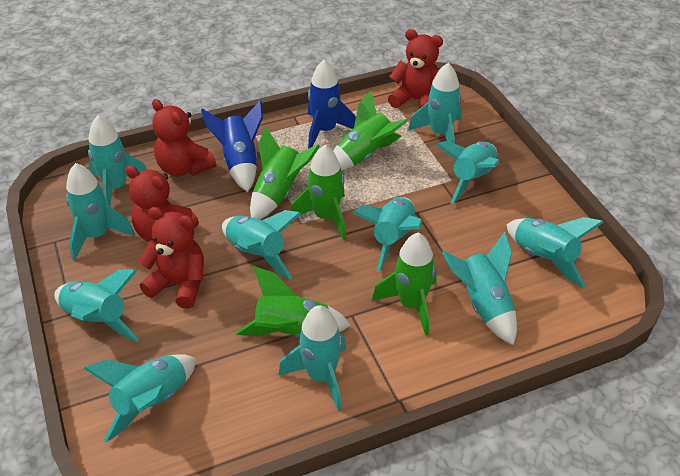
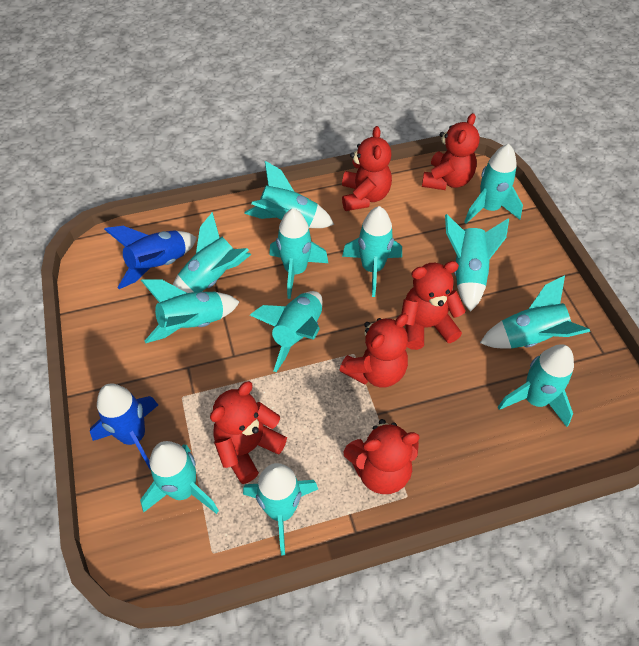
green rocket: [236,266,351,338] [250,126,320,219] [291,145,346,240] [333,90,408,171] [372,233,436,336] = 5 -> none = 0
red teddy bear: [125,165,199,242] [138,207,204,309] [152,99,216,176] [388,29,443,109] = 4 -> [210,381,287,484] [340,314,408,388] [342,126,392,211] [343,419,420,494] [401,261,466,350] [422,113,480,190] = 6
turquoise rocket: [54,269,139,342] [66,163,135,261] [84,354,196,442] [88,116,147,206] [222,210,301,280] [278,305,347,410] [353,197,422,272] [408,63,462,144] [436,141,499,204] [442,232,517,345] [507,217,604,287] = 11 -> [140,441,219,514] [141,279,239,343] [173,212,251,293] [243,463,318,556] [244,161,334,228] [250,291,323,372] [269,208,328,299] [342,206,402,297] [445,214,509,312] [464,144,523,224] [480,276,590,349] [498,344,574,427] = 12

